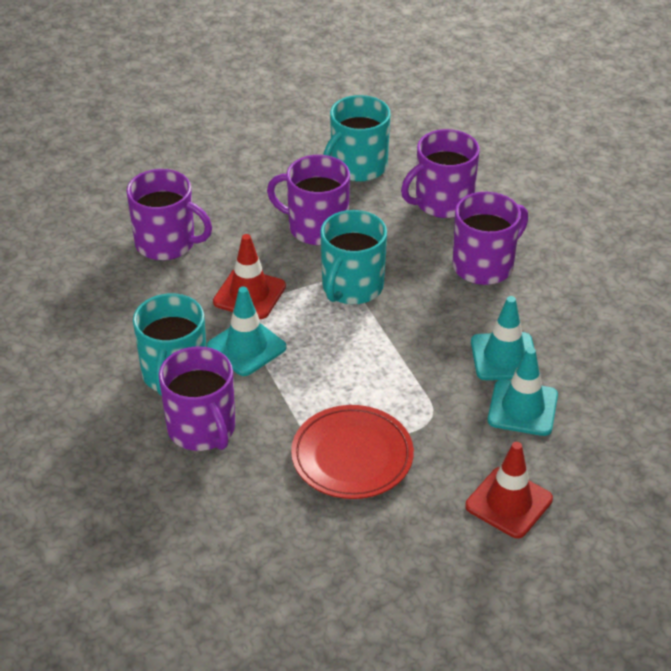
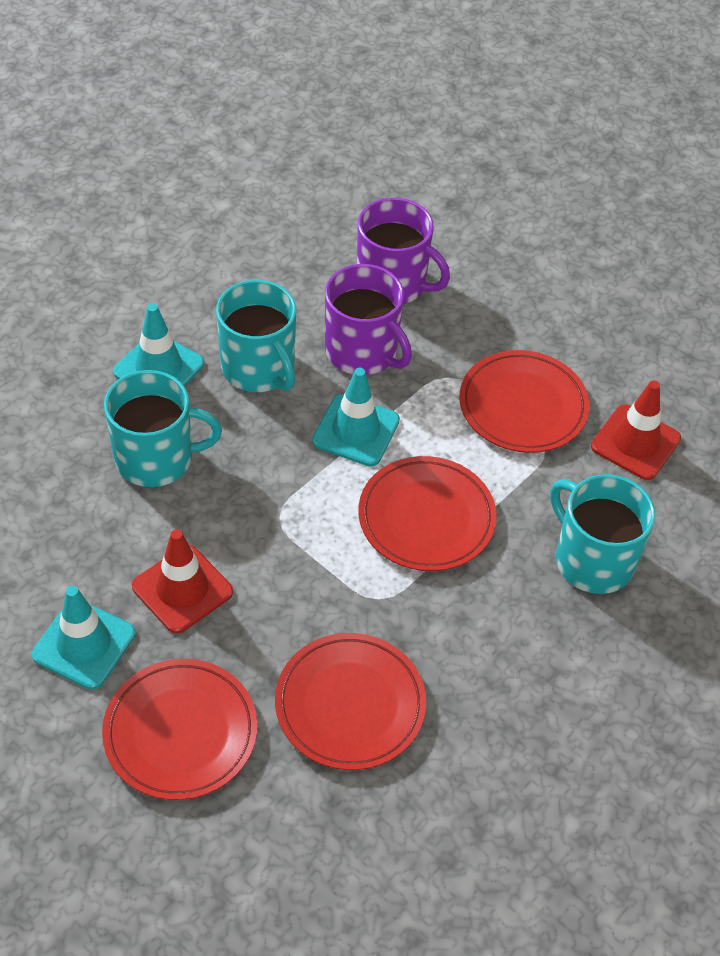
purple mug: [126,169,212,260] [159,346,235,451] [267,155,350,245] [401,129,480,218] [453,192,528,285] = 5 -> [325,264,412,375] [357,198,450,305] = 2
red plate: [291,405,414,499] = 1 -> [102,659,257,800] [275,633,426,770] [358,456,497,571] [459,350,590,453] = 4

